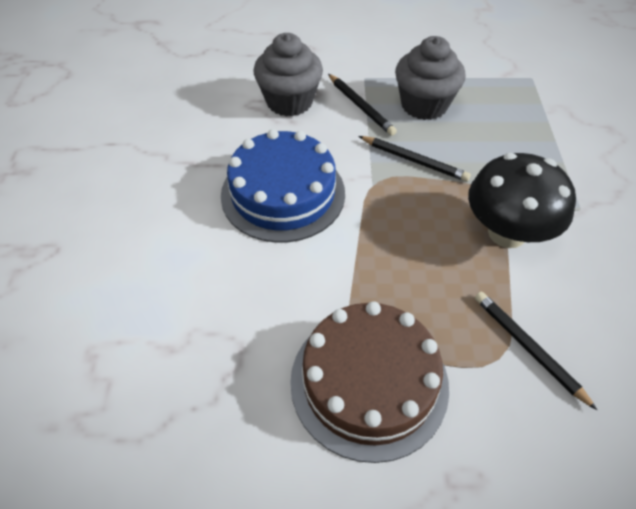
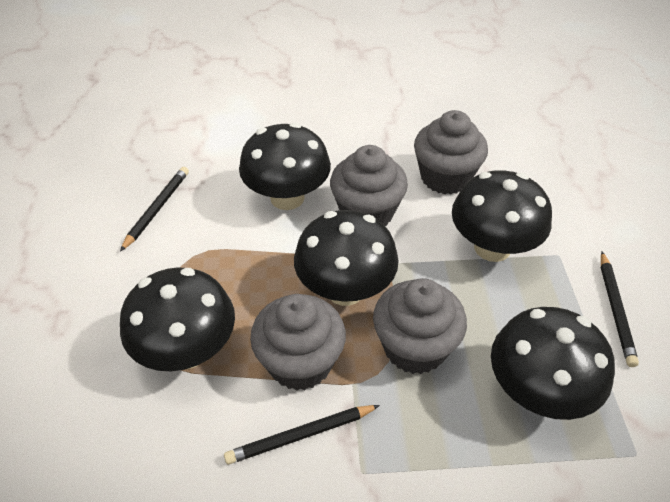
black mushroom: [468,153,576,248] = 1 -> [120,267,235,371] [239,123,331,210] [294,210,399,306] [452,170,552,262] [491,307,615,420] = 5
blue cake: [221,129,345,243] = 1 -> none = 0
brown cake: [290,301,449,463] = 1 -> none = 0
grey cupcake: [254,33,323,117] [395,36,466,120] = 2 -> [250,294,346,391] [330,145,408,226] [373,278,467,374] [414,110,488,194] = 4

